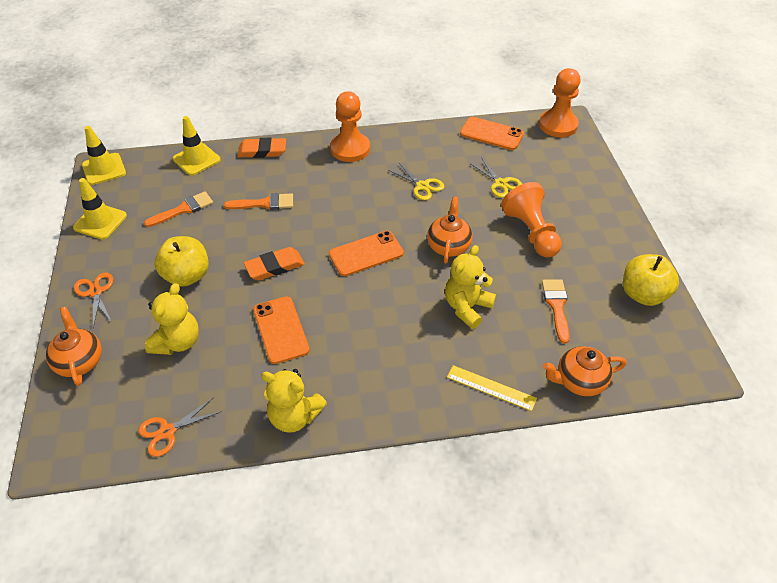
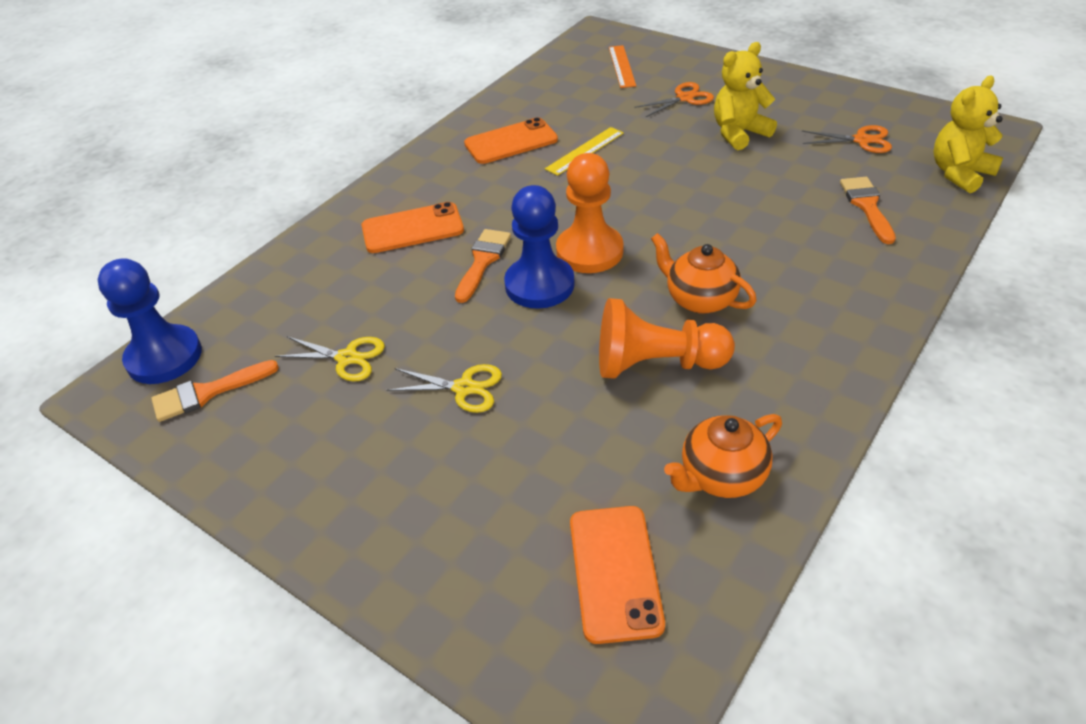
blue pawn: none = 0 -> [98,258,202,384] [504,185,575,309] = 2
orange eraser: [237,138,286,158] [244,247,305,280] = 2 -> none = 0
orange pawn: [330,91,370,162] [501,182,562,257] [539,68,581,137] = 3 -> [556,153,624,273] [599,298,735,379] = 2
orange ruler: none = 0 -> [609,45,636,88] = 1
orange teapot: [46,307,102,386] [427,197,473,263] [543,346,627,396] = 3 -> [651,233,757,314] [664,414,782,498] = 2
yellow apple: [155,236,209,287] [623,254,679,306] = 2 -> none = 0
yellow teddy bear: [145,283,199,355] [261,369,327,433] [445,245,496,329] = 3 -> [714,42,777,150] [933,76,1003,193] = 2
yellow traffic cone: [73,178,127,239] [82,126,126,185] [173,116,221,176] = 3 -> none = 0

